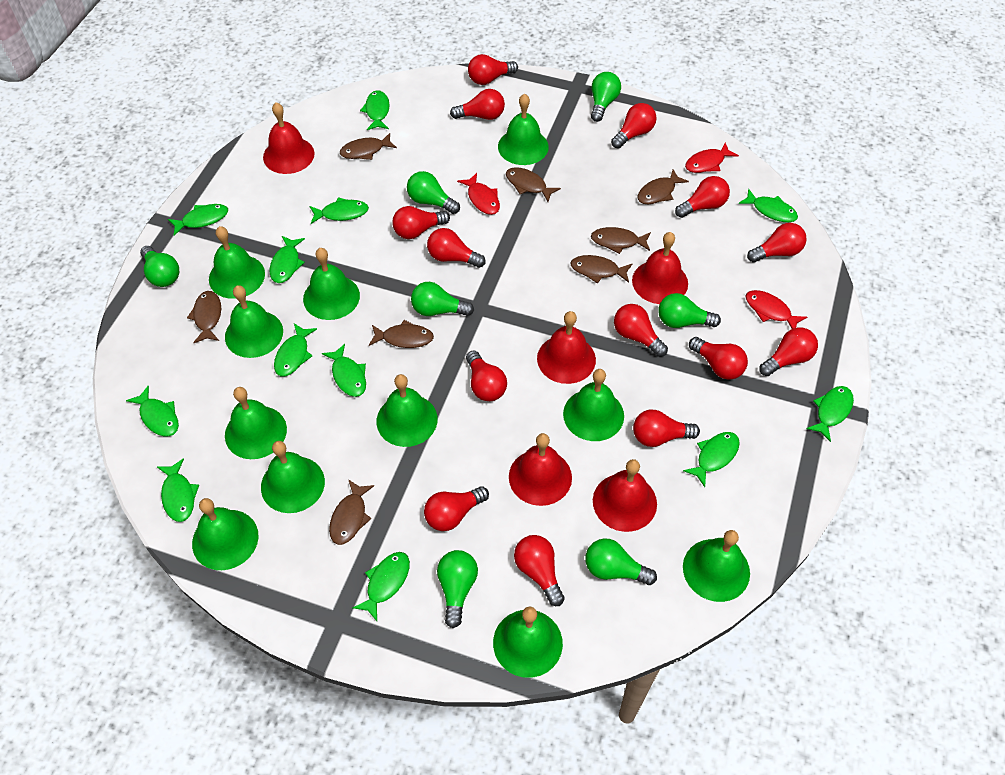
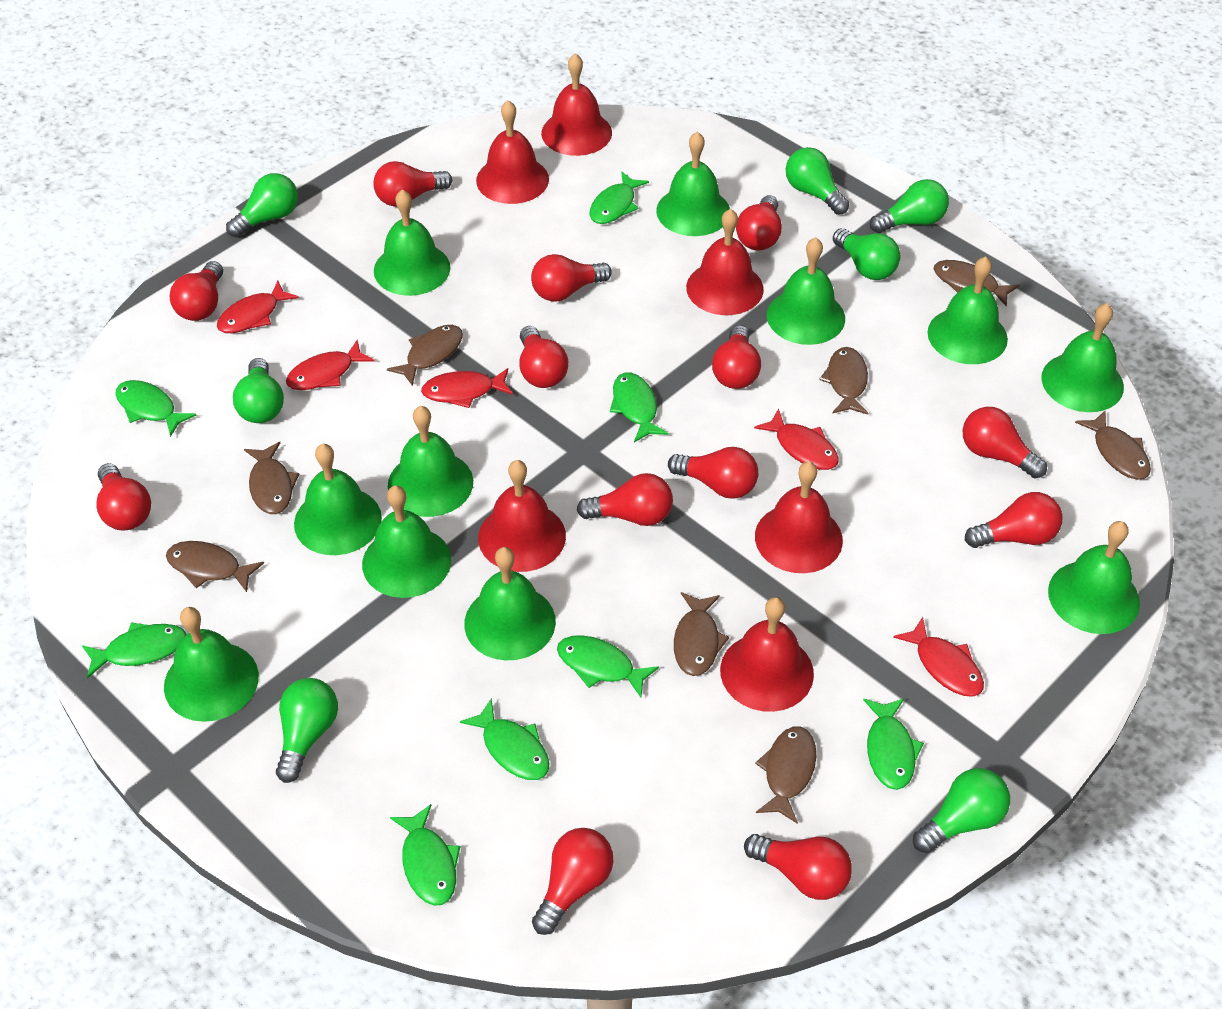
green fish: [126,386,179,436] [157,458,199,522] [168,204,228,236] [270,236,305,283] [274,323,317,376] [309,197,369,224] [322,344,366,397] [352,552,410,621] [360,90,390,130] [683,432,740,487] [738,189,798,222] [806,386,854,442] = 12 -> [82,622,187,679] [115,380,197,437] [390,804,460,906] [460,698,550,780] [557,635,659,698] [590,171,649,224] [610,372,669,442] [863,698,924,790] = 8
red bell: [263,102,315,174] [509,433,572,506] [537,311,596,384] [593,459,657,532] [632,232,688,304] = 5 -> [476,100,549,204] [478,460,566,572] [541,54,612,156] [686,209,764,315] [720,597,814,712] [755,461,843,573] = 6
red fish: [457,173,500,215] [685,143,739,173] [745,290,807,329] = 3 -> [217,281,299,333] [286,340,374,390] [421,368,513,408] [754,408,839,470] [893,617,984,697] = 5
red light bulb: [392,206,450,239] [424,486,489,531] [427,228,486,268] [450,89,505,120] [466,350,507,401] [468,54,518,85] [514,535,565,606] [611,103,657,149] [614,304,668,357] [633,410,700,447] [675,176,730,218] [689,337,748,380] [747,223,807,263] [759,327,818,376] = 14 -> [97,463,151,531] [170,261,223,321] [373,161,452,207] [519,326,568,388] [531,254,612,302] [532,828,613,935] [577,473,673,526] [668,447,758,499] [712,325,761,389] [736,195,782,250] [744,834,852,900] [963,407,1047,478] [965,492,1063,548] = 13

